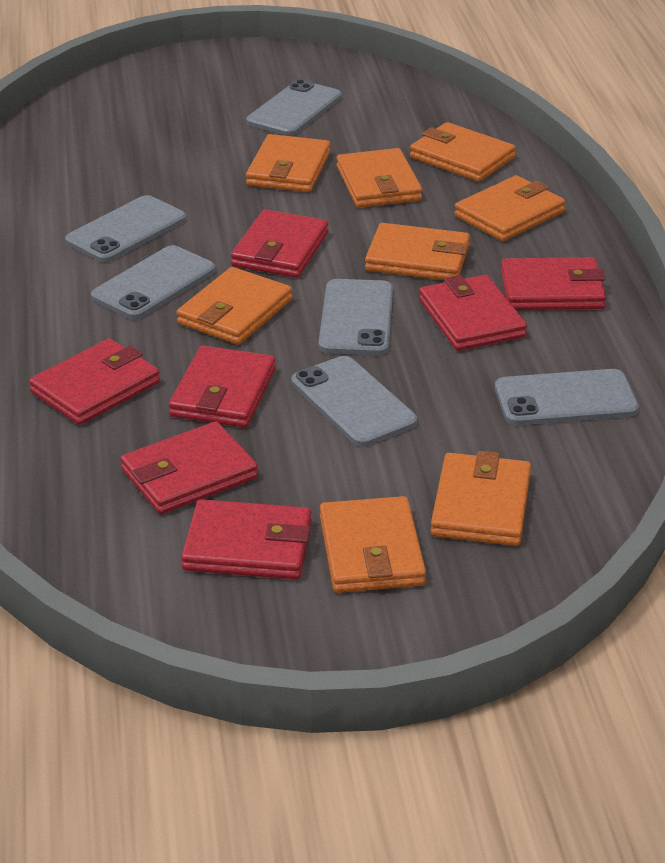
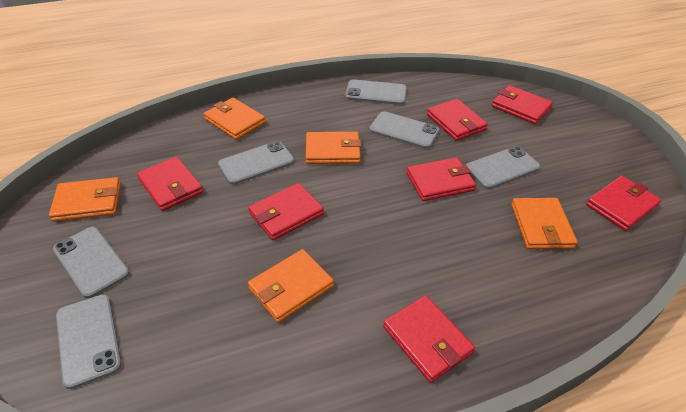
orange wallet: [176,267,292,345] [246,134,330,192] [320,496,426,593] [337,148,422,208] [365,223,470,280] [410,122,516,182] [430,451,531,546] [454,175,565,241] = 8 -> [49,177,121,221] [204,98,266,140] [248,249,334,323] [306,132,361,164] [511,198,578,249] = 5

